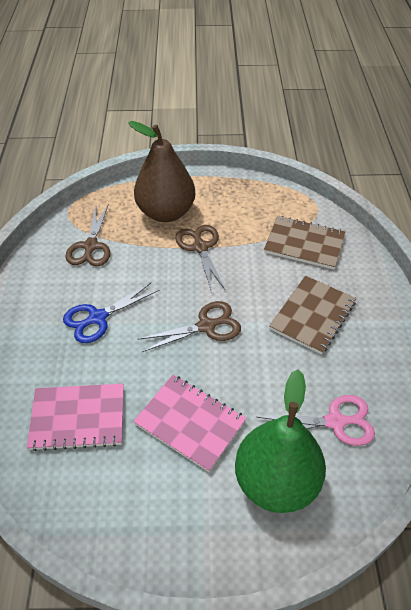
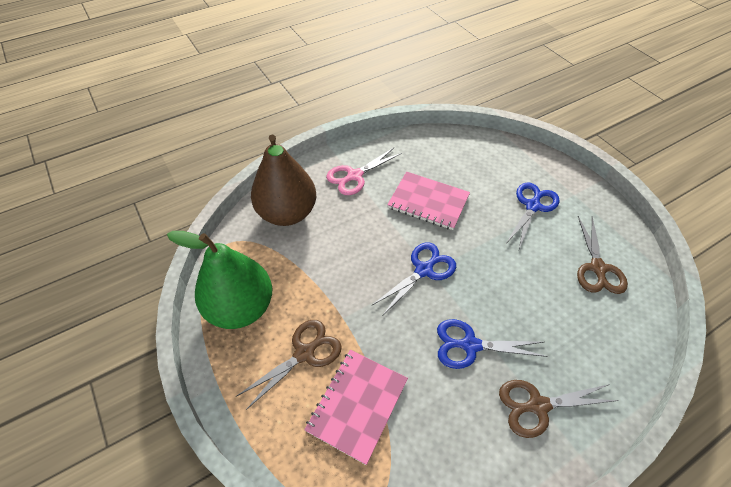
blue scissors: [63,282,159,343] = 1 -> [372,243,456,315] [437,319,548,369] [507,182,560,249] = 3
brown notebook: [264,216,345,270] [269,276,356,355] = 2 -> none = 0

